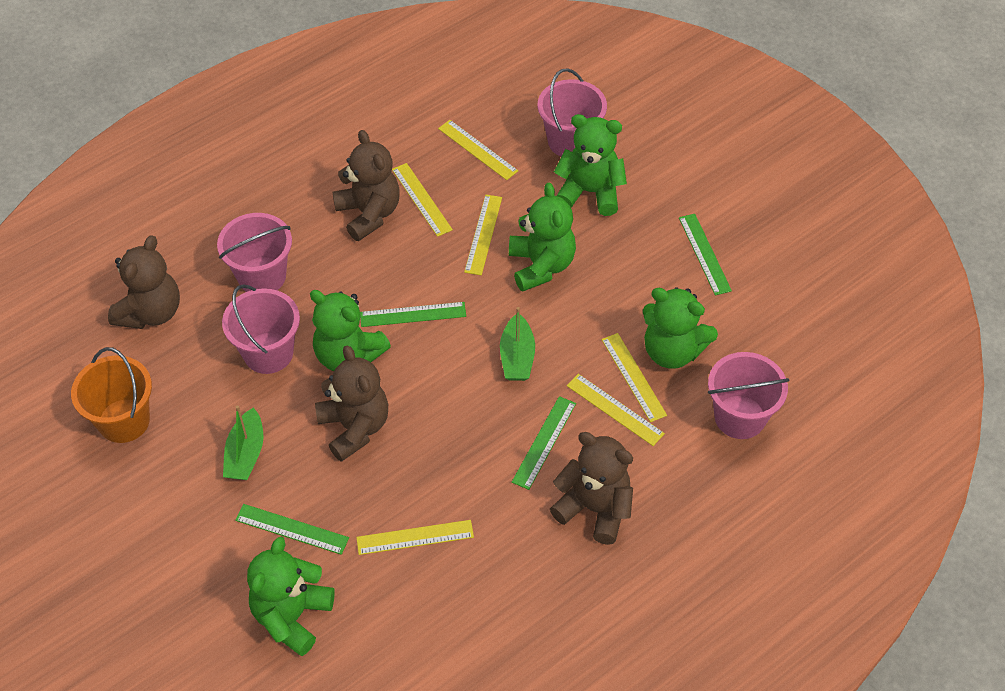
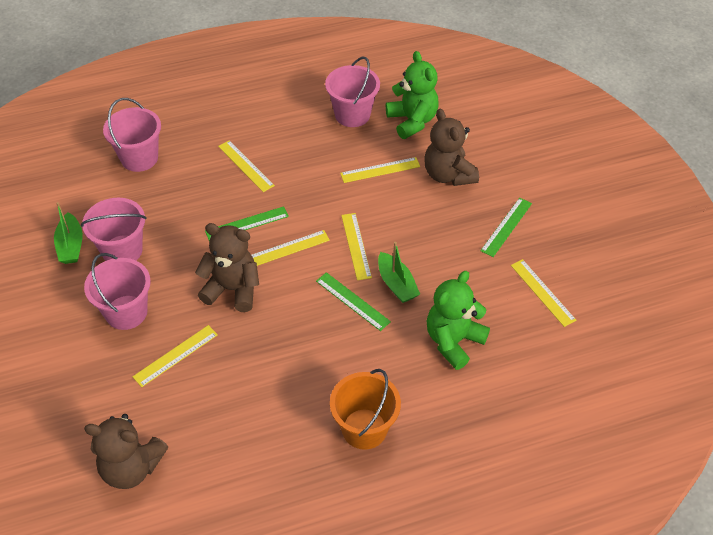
brown teddy bear: [108,235,180,329] [315,345,388,462] [333,130,400,241] [550,432,633,545] = 4 -> [84,414,168,489] [195,223,259,312] [424,109,479,186] = 3
green ruler: [235,504,349,555] [360,302,466,327] [512,396,576,490] [679,214,732,295] = 4 -> [205,206,289,241] [316,272,391,331] [480,198,532,257] = 3
green teddy bear: [247,536,335,656] [310,290,391,371] [509,183,576,292] [554,114,627,216] [643,287,718,369] = 5 -> [386,51,439,139] [427,271,490,370] = 2

